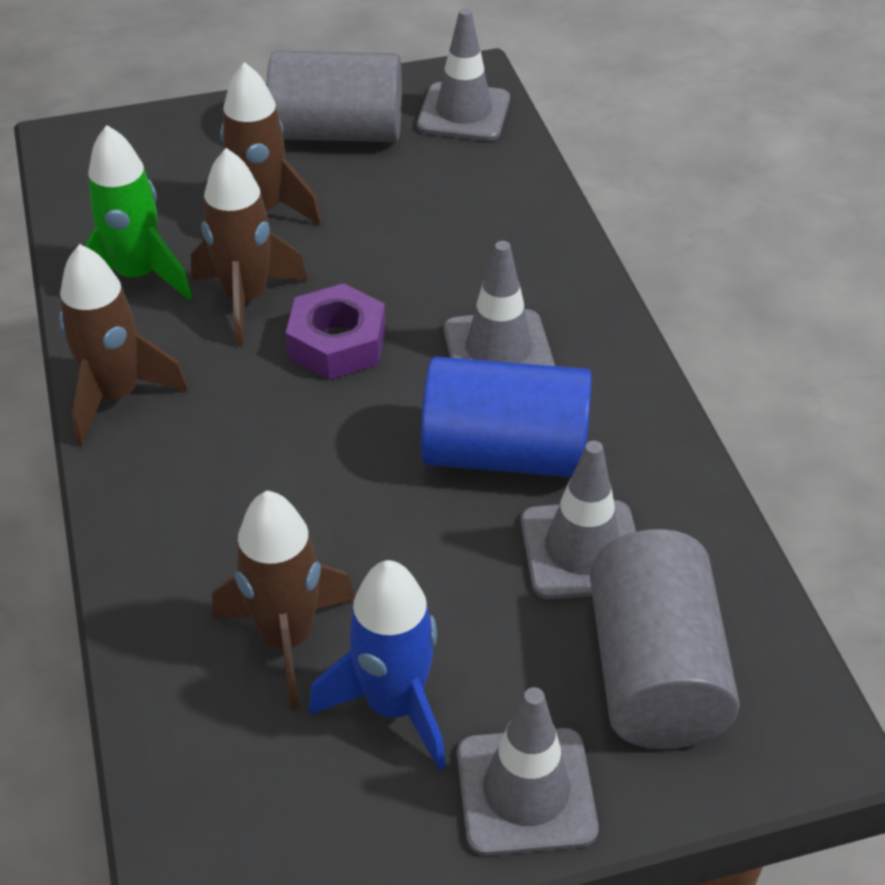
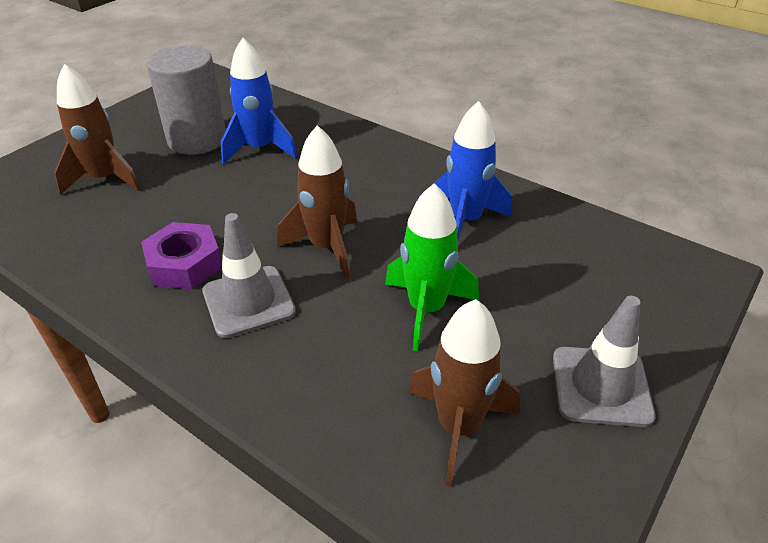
blue cylinder: [421,357,592,477] = 1 -> none = 0
blue rocket: [309,560,446,771] = 1 -> [221,38,297,164] [435,101,512,241] = 2
brown rocket: [59,244,188,446] [191,148,308,346] [212,491,355,710] [220,62,322,225] = 4 -> [54,64,141,195] [277,125,357,279] [408,299,521,487] = 3
grey cylinder: [267,51,402,142] [590,529,740,749] = 2 -> [146,45,226,155] = 1
grey traffic cone: [417,8,510,141] [444,241,555,366] [457,687,599,856] [521,441,636,599] = 4 -> [202,213,296,338] [553,296,656,427] = 2

